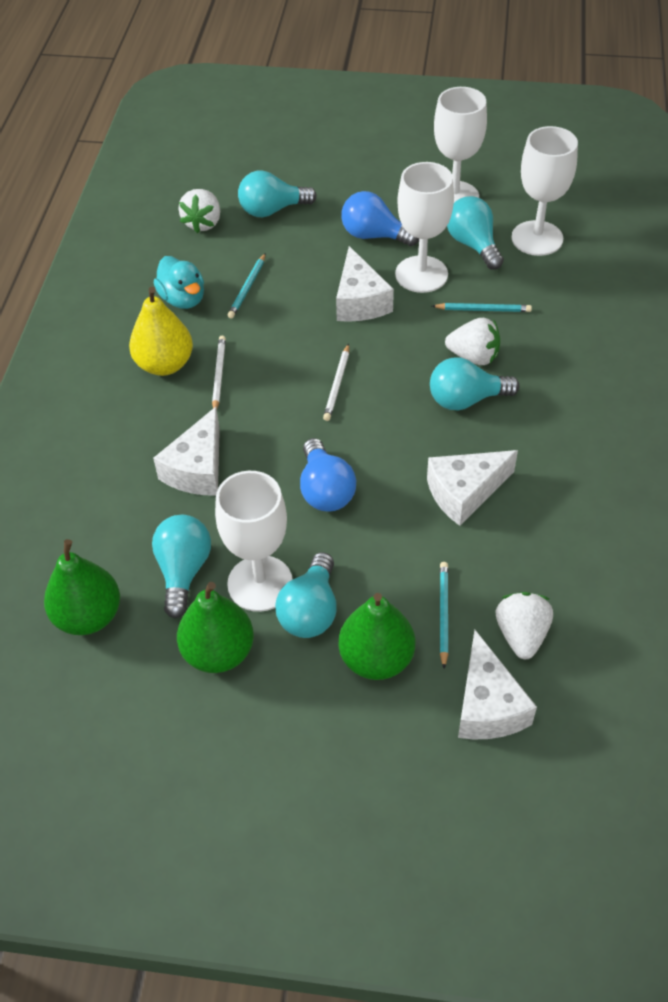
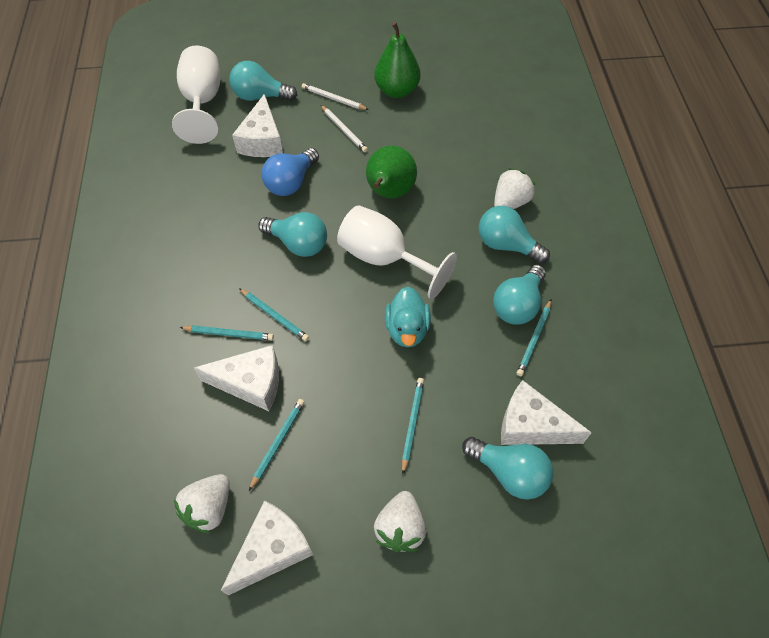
blue light bulb: [300,438,356,512] [341,191,419,246] = 2 -> [261,148,319,196] = 1
green pear: [44,539,120,635] [177,582,254,673] [338,593,415,680] = 3 -> [366,146,417,198] [374,22,421,98] = 2
turquoise pencil: [228,253,266,318] [432,303,532,312] [440,562,448,669] = 3 -> [180,325,274,340] [239,288,309,341] [249,399,305,491] [402,378,424,474] [517,300,551,376] = 5
white goblet: [215,471,293,612] [395,162,454,293] [434,87,487,202] [511,126,578,256] = 4 -> [172,45,220,144] [337,205,457,299] = 2
yellow pear: [129,287,193,376] = 1 -> none = 0

